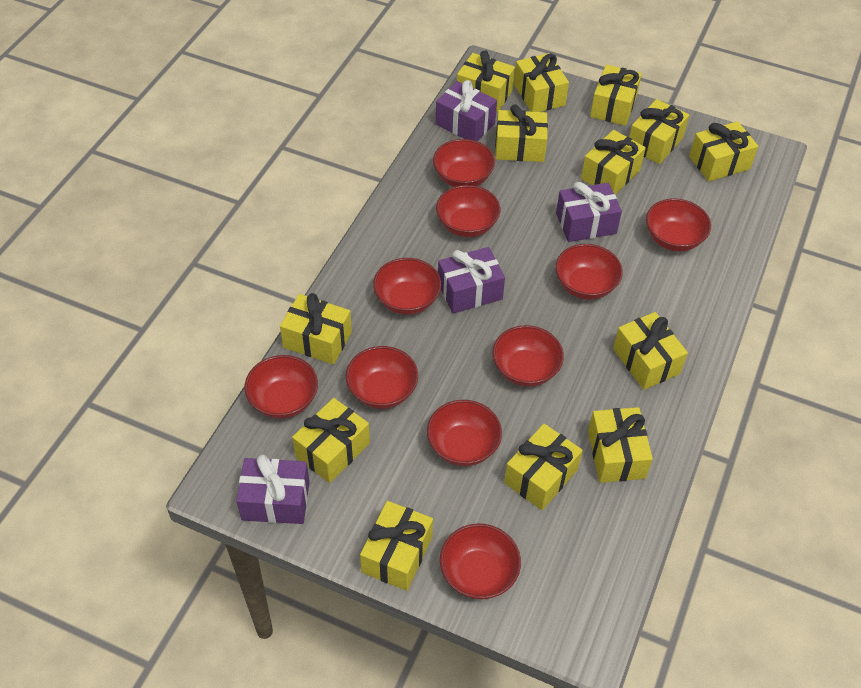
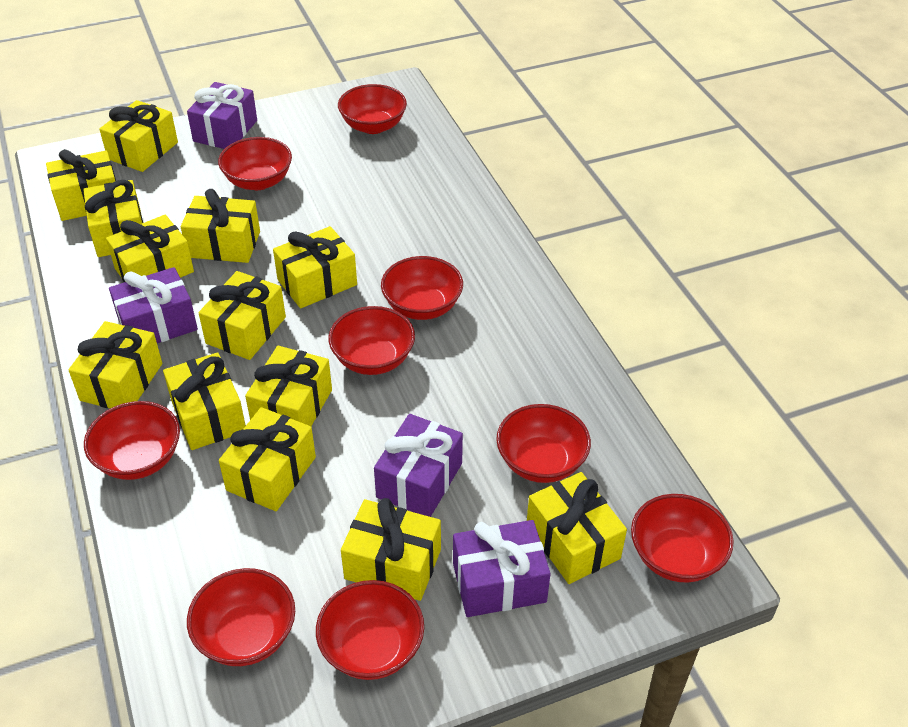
red bowl: [244,355,318,419] [346,346,418,409] [373,258,441,315] [427,400,502,466] [433,139,495,187] [436,185,500,237] [440,523,521,599] [492,325,564,387] [555,244,623,300] [646,199,711,251] = 10 -> [84,401,180,480] [187,568,295,666] [218,137,292,190] [316,580,424,680] [329,306,415,375] [338,84,407,134] [381,256,463,320] [496,404,591,483] [631,494,734,582] = 9

